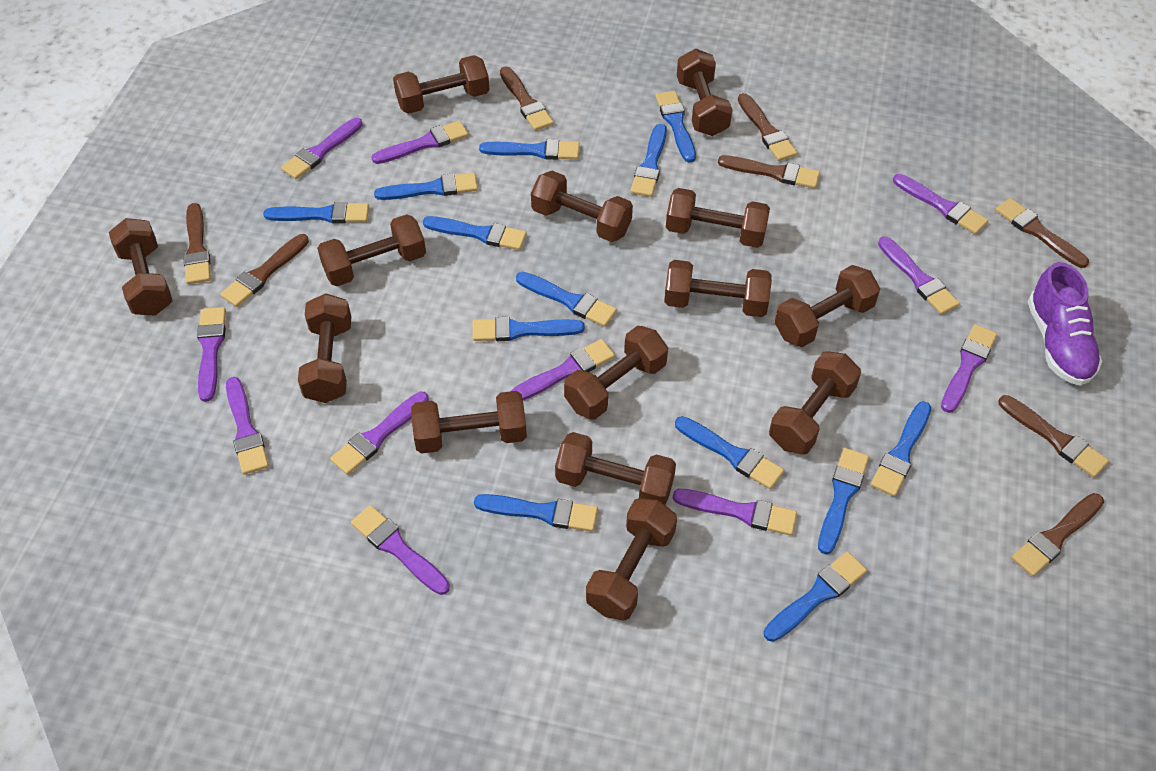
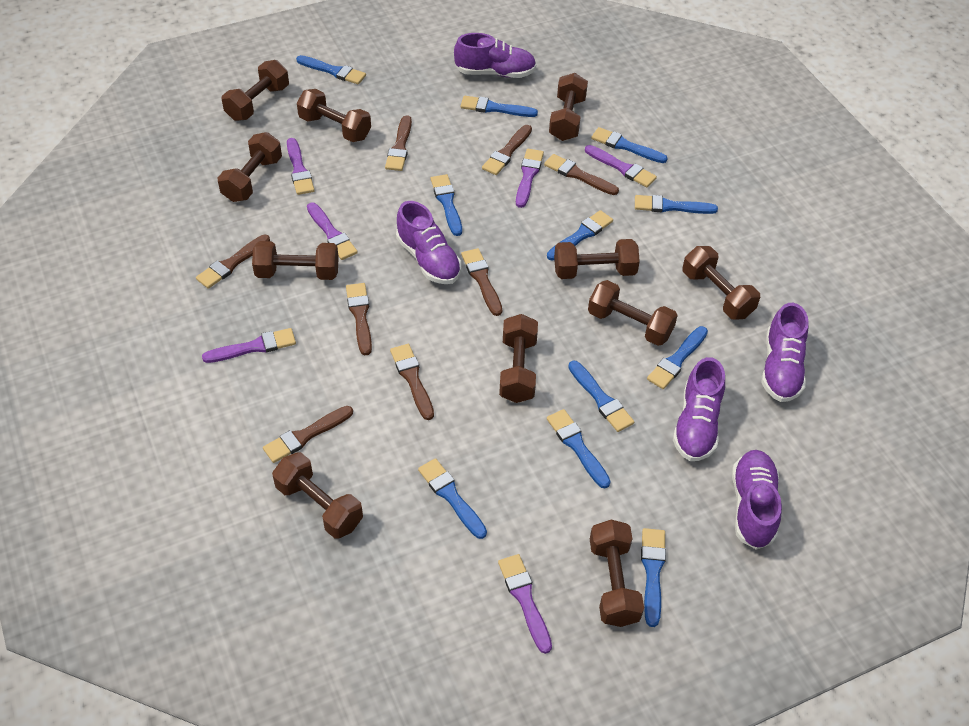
blue brush: [263,202,369,224] [374,173,478,200] [423,216,527,250] [473,317,585,341] [474,494,598,531] [479,139,580,160] [516,272,617,327] [630,124,667,197] [655,91,696,163] [675,416,784,489] [764,551,867,642] [818,448,869,555] [871,401,931,497] = 13 -> [296,55,366,84] [418,458,487,539] [431,174,462,236] [460,96,538,117] [547,210,613,260] [547,409,611,489] [568,361,634,432] [591,127,668,163] [635,195,718,214] [641,528,666,627] [647,326,708,389] = 11
brown dumbbell: [109,218,173,316] [298,293,351,403] [317,214,426,286] [393,55,489,114] [411,391,527,454] [531,171,633,242] [555,432,676,505] [564,326,668,420] [586,498,677,621] [664,260,772,317] [666,188,770,248] [677,49,732,136] [769,351,861,455] [775,265,880,347] = 14 -> [218,132,282,202] [222,60,289,121] [252,241,339,280] [272,452,363,539] [297,89,371,142] [499,314,538,403] [549,73,588,141] [554,239,640,279] [588,280,678,346] [590,520,644,627] [682,246,760,320] = 11
purple brush: [197,307,226,402] [226,377,269,475] [281,118,363,179] [330,392,429,475] [351,505,450,595] [371,121,468,164] [511,339,615,400] [673,489,797,536] [878,236,960,314] [893,174,988,234] [941,324,997,413] = 11 -> [202,328,296,363] [287,138,315,195] [307,202,358,260] [498,554,552,654] [516,149,544,208] [585,145,657,187] = 6
purple shoe: [1028,262,1102,386] = 1 -> [396,201,461,284] [454,33,536,78] [673,357,725,461] [732,450,782,550] [762,303,809,402] = 5

